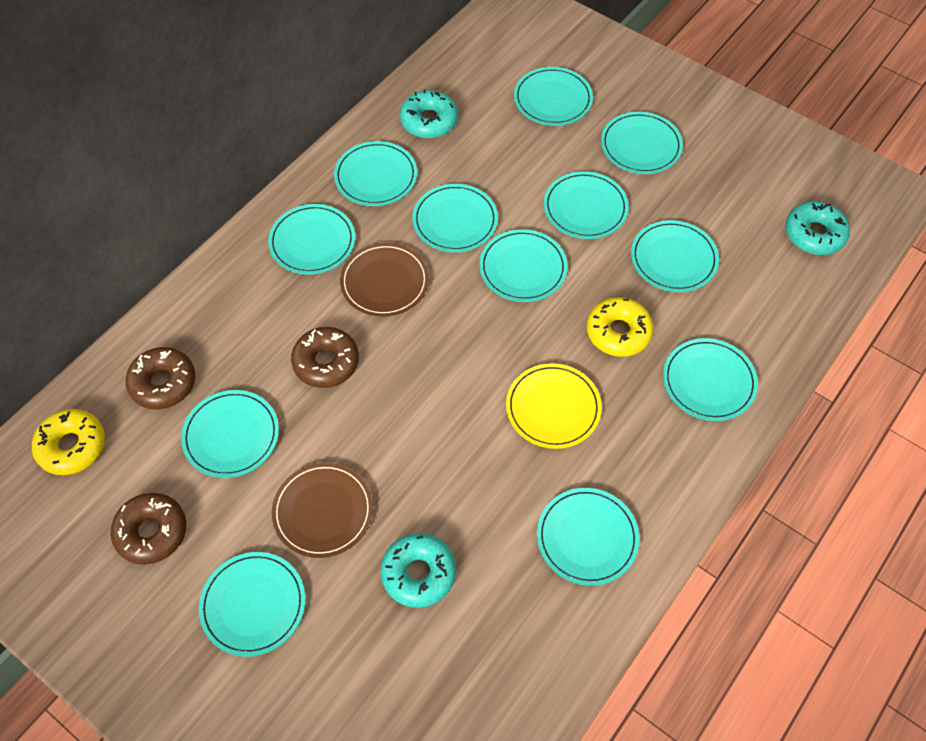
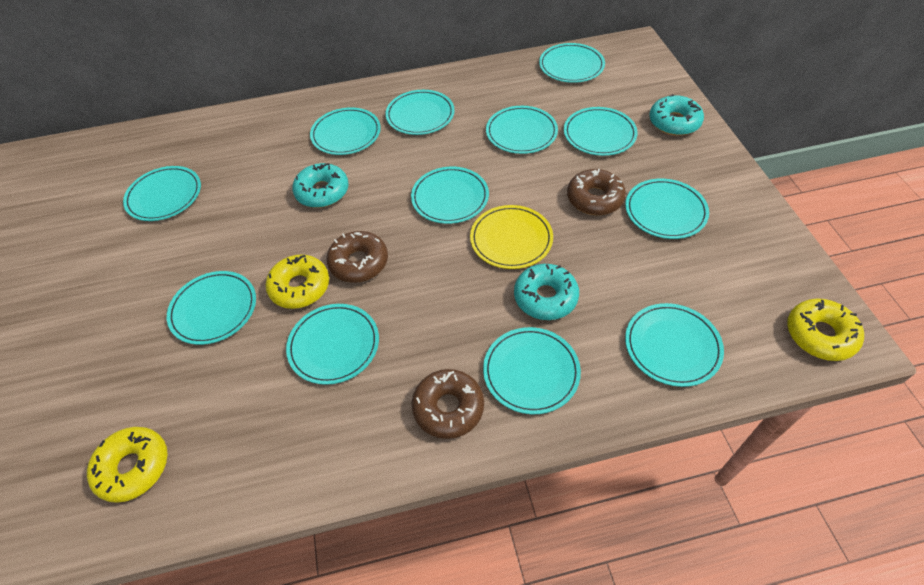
brown plate: [272,463,373,558] [340,243,429,317] = 2 -> none = 0
yellow donut: [32,409,105,475] [587,297,654,357] = 2 -> [87,427,168,503] [266,254,329,309] [787,298,864,361] = 3

